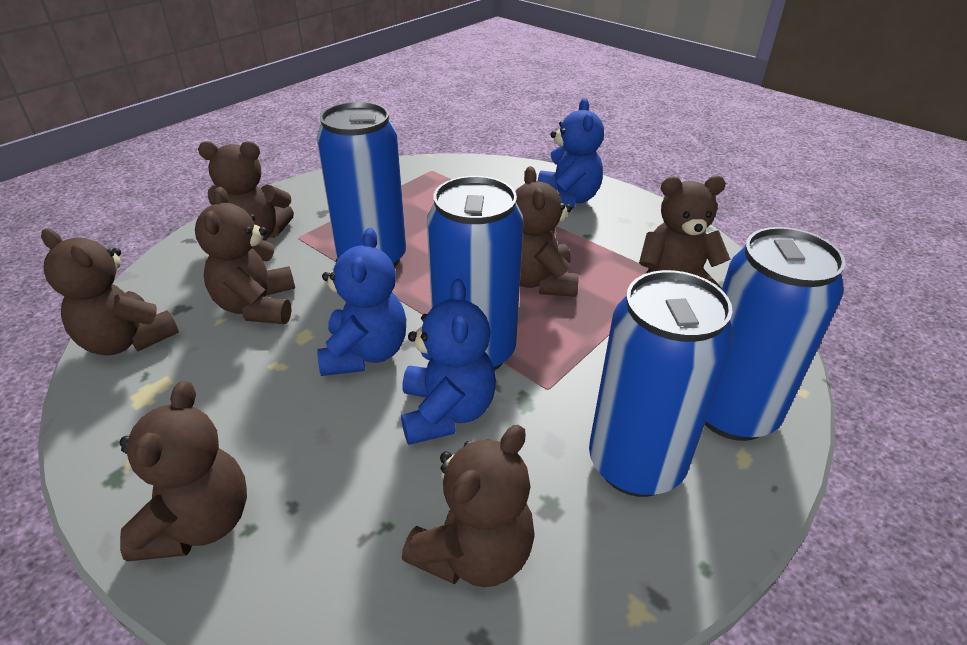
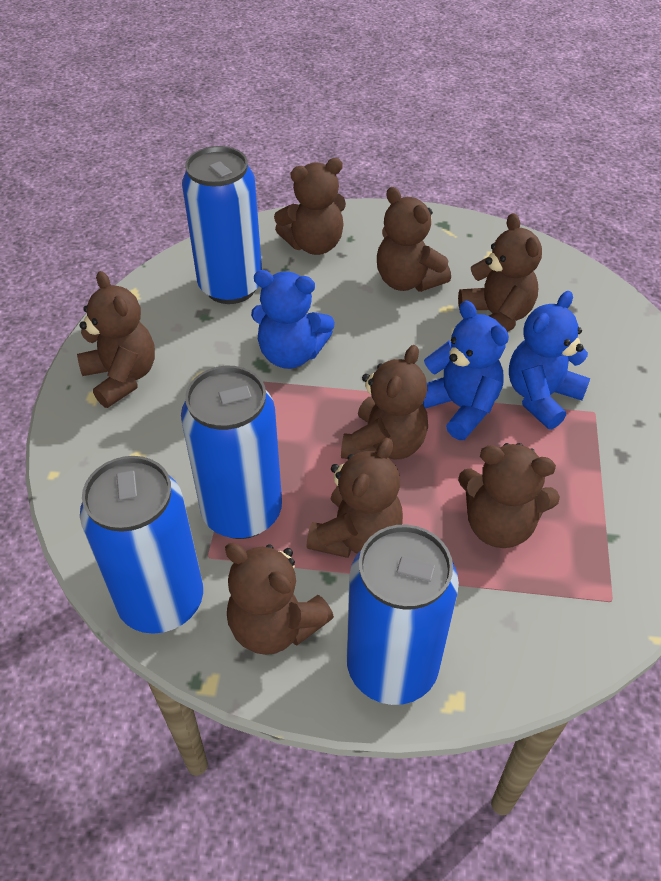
brown teddy bear: [41,228,179,356] [120,381,247,561] [195,187,295,324] [198,141,294,241] [402,425,535,587] [515,166,579,297] [639,176,731,290] = 7 -> [77,271,155,408] [225,543,334,655] [274,158,346,255] [307,438,403,558] [341,345,428,460] [377,187,451,292] [458,213,542,332] [458,443,560,548] = 8

